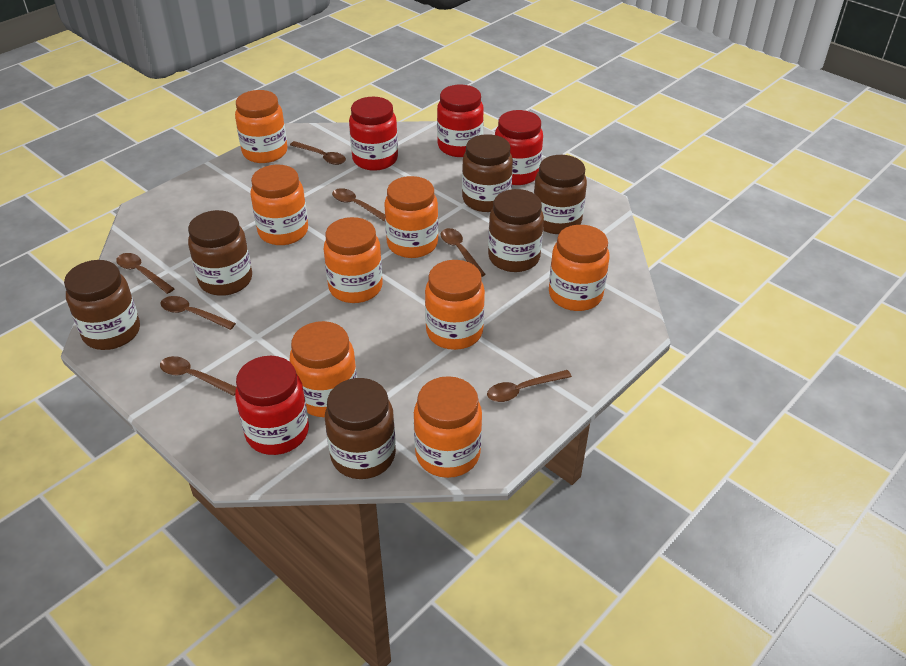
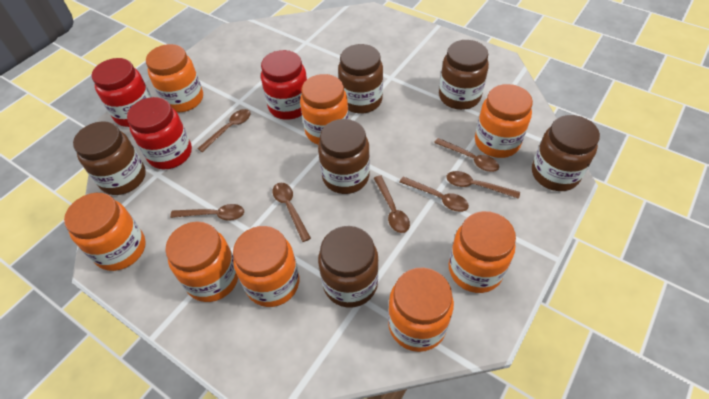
red jar: [235,356,309,455] [349,97,398,171] [437,85,484,157] [495,110,543,185] = 4 -> [92,58,152,127] [127,97,192,169] [261,50,307,120] = 3

